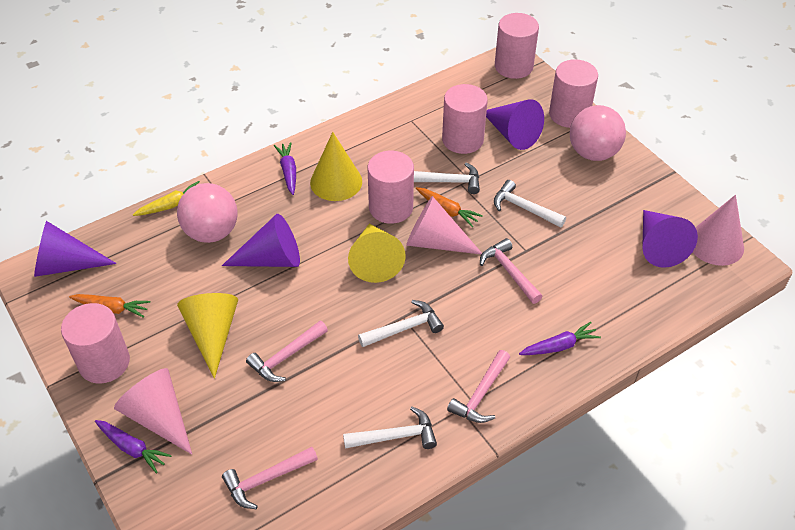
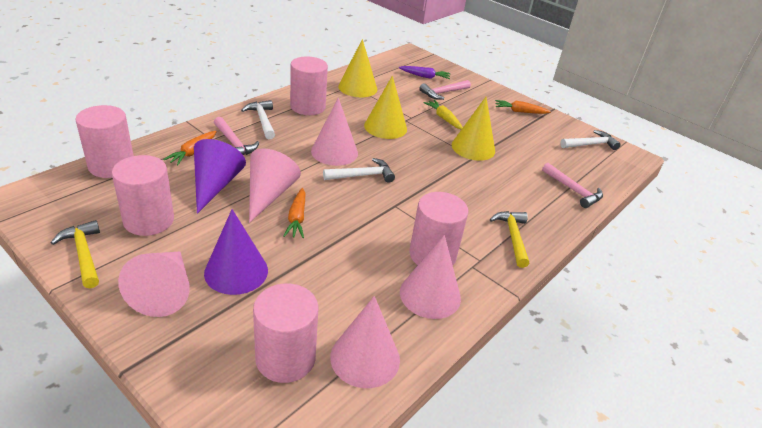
orange carrot: [69,294,150,318] [416,187,483,227] = 2 -> [163,131,217,166] [283,188,306,238] [495,100,551,114] = 3
pink ball: [177,183,238,243] [570,105,626,161] = 2 -> none = 0
pink cone: [114,368,192,454] [406,196,482,254] [693,195,744,266] = 3 -> [118,252,190,317] [249,148,301,223] [311,98,358,166] [330,296,400,388] [400,235,461,319] = 5
pink hammer: [222,447,318,509] [246,321,328,382] [447,350,510,423] [480,238,543,304] = 4 -> [214,117,259,155] [419,80,471,100] [542,163,603,208] = 3
purple carrot: [95,420,172,474] [274,142,296,195] [519,322,601,355] = 3 -> [399,66,451,79] = 1
purple cone: [34,221,117,277] [222,214,300,267] [486,99,544,150] [642,210,698,268] = 4 -> [194,139,246,214] [204,209,268,295] = 2
white hammer: [343,407,437,449] [358,300,444,347] [414,163,480,194] [494,180,566,228] = 4 -> [241,100,275,139] [323,158,395,183] [560,130,620,150] = 3
yellow hammer: none = 0 -> [51,220,100,288] [490,211,529,268] = 2

